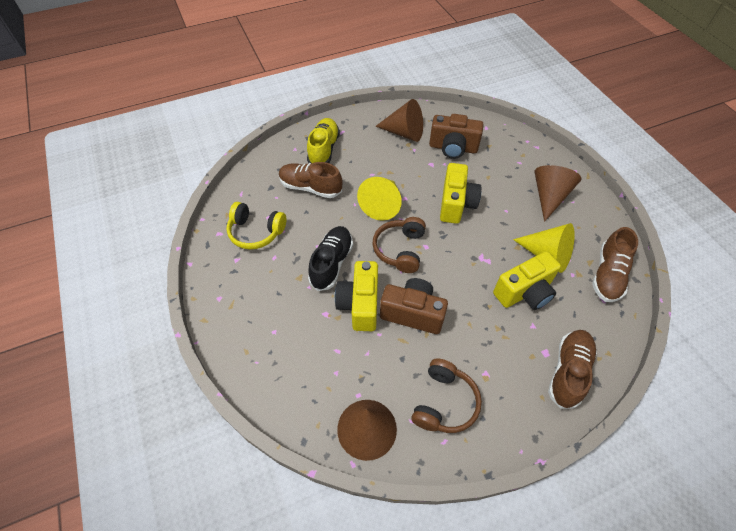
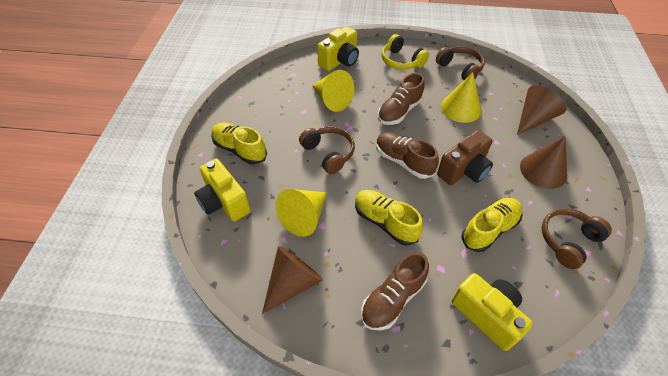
black shoe: [308,226,353,291] = 1 -> none = 0
brown camera: [380,278,448,334] [429,114,484,159] = 2 -> [437,130,493,185] = 1
brown headphones: [373,217,426,273] [411,358,482,433] = 2 -> [299,126,355,174] [436,46,485,80] [542,208,612,269] = 3
yellow cone: [357,177,402,221] [513,223,575,273] = 2 -> [276,189,327,237] [312,70,354,112] [441,73,482,123] = 3
yellow shoe: [307,118,340,163] = 1 -> [211,122,267,165] [355,190,423,246] [461,198,523,252] = 3

